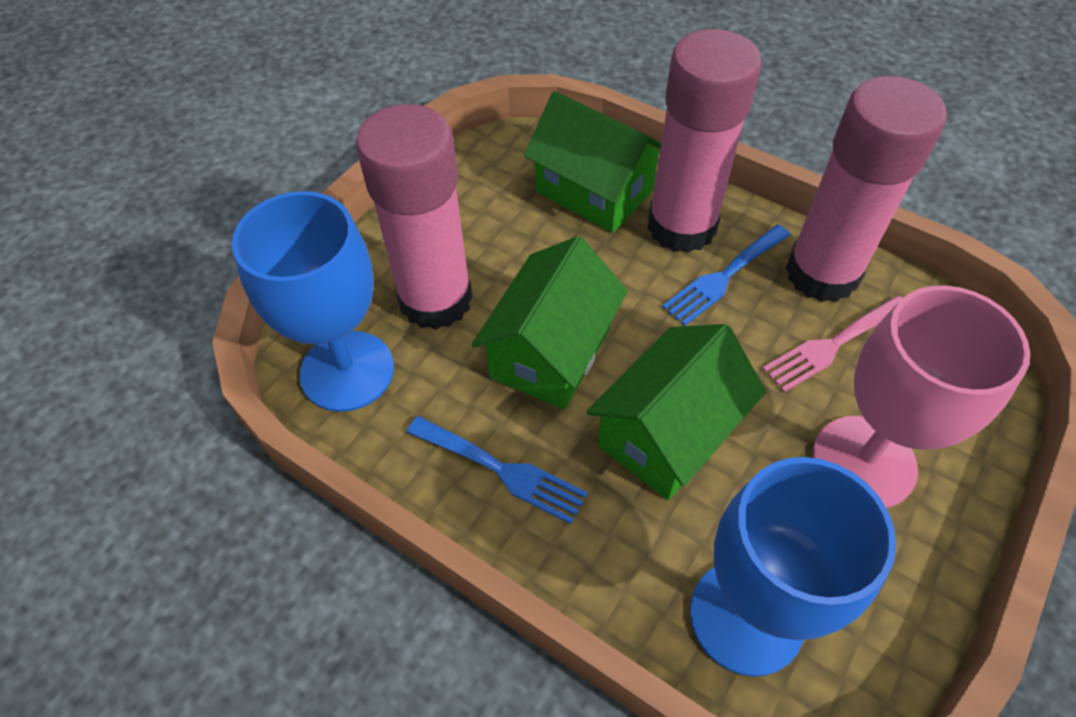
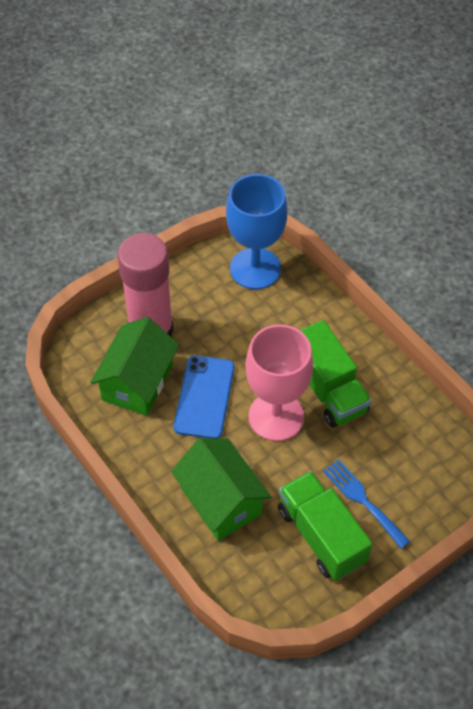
blue fork: [407,416,588,524] [662,225,791,326] = 2 -> [323,459,410,549] = 1
blue goblet: [232,191,394,412] [690,457,896,677] = 2 -> [226,174,288,289] = 1
blue phone: none = 0 -> [174,355,234,438] = 1
green house: [472,236,628,410] [524,91,661,233] [587,324,766,500] = 3 -> [90,317,179,416] [171,438,271,541] = 2
green truck: none = 0 -> [278,471,372,581] [300,320,372,427] = 2
pink fork: [762,296,903,393] = 1 -> none = 0
pink glue stick: [356,104,473,330] [648,29,762,253] [786,76,947,302] = 3 -> [117,233,174,337] = 1

